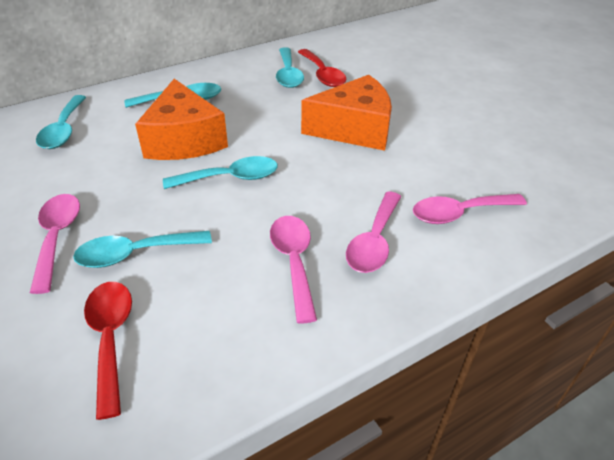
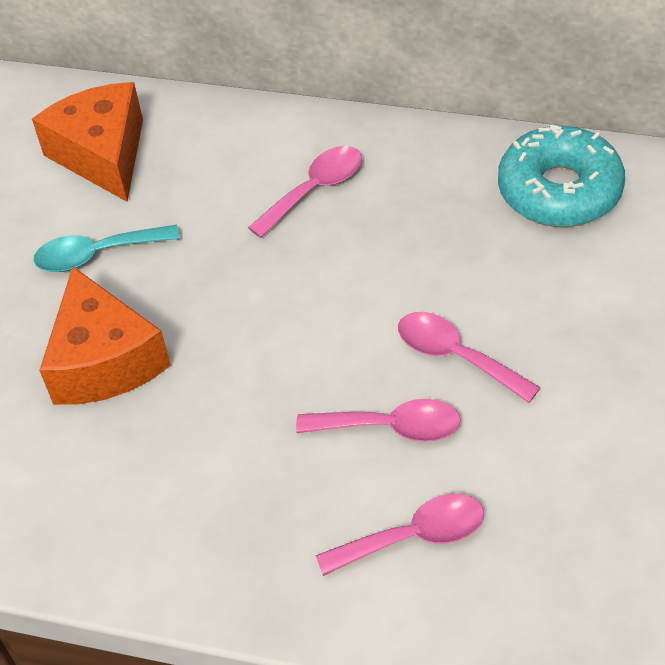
red spoon: [84,282,132,420] [298,49,346,87] = 2 -> none = 0
turquoise donut: none = 0 -> [498,125,625,227] = 1
turquoise spoon: [36,95,86,149] [73,231,212,268] [125,83,221,108] [163,156,278,189] [276,47,304,88] = 5 -> [33,224,180,272] = 1

